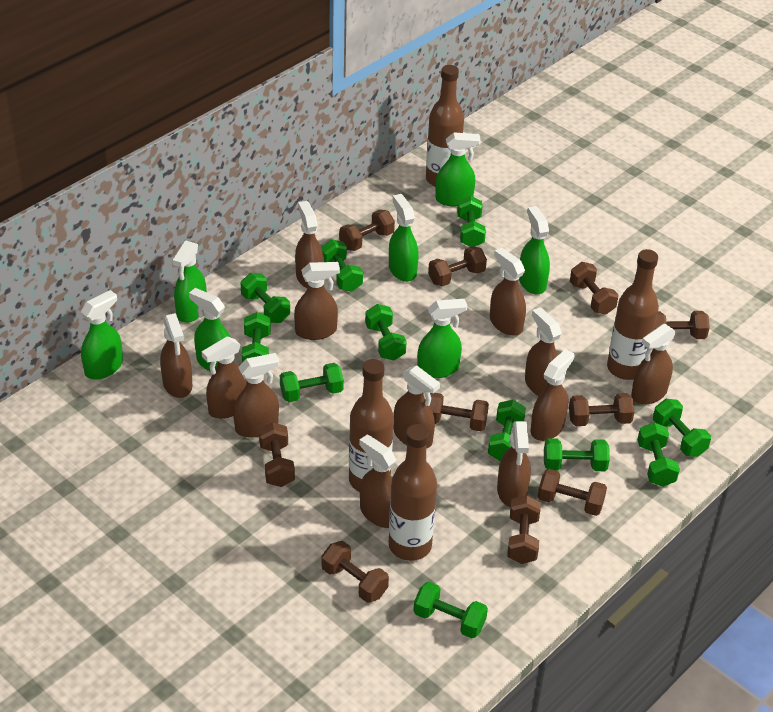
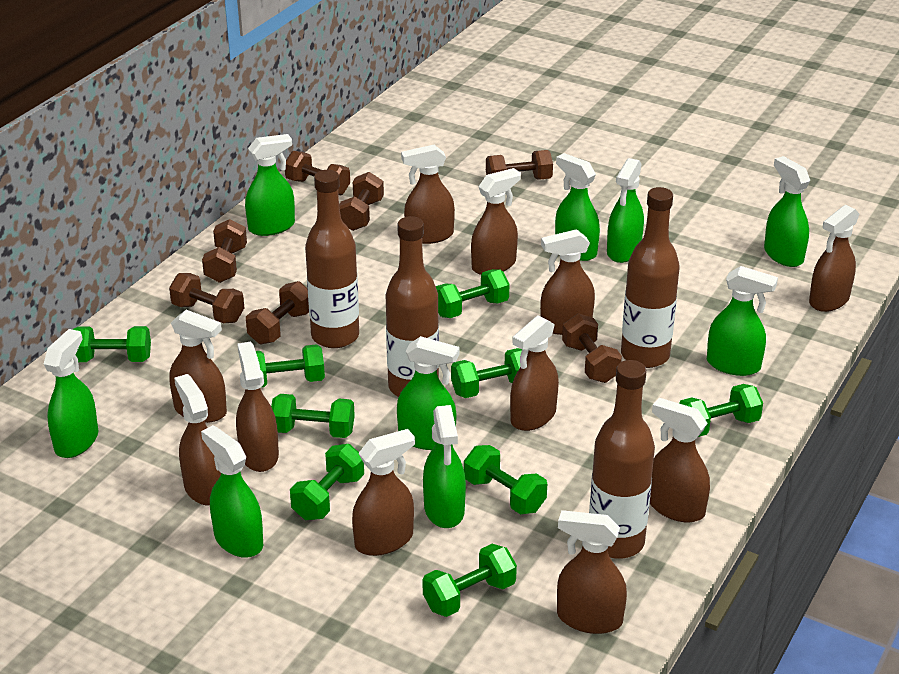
brown dumbbell: [259,422,295,487] [321,541,389,603] [339,210,395,251] [428,246,487,286] [429,393,489,431] [507,495,541,564] [537,469,607,516] [569,393,635,426] [570,262,619,314] [655,311,710,339] = 10 -> [169,273,244,323] [202,219,247,283] [246,281,309,344] [285,151,350,195] [339,172,384,231] [486,150,553,179] [562,313,622,383] = 7
brown spray bottle: [160,313,192,398] [202,336,247,419] [233,353,279,437] [294,262,340,340] [295,201,324,288] [359,434,396,528] [394,365,440,449] [490,248,526,336] [497,421,531,507] [525,307,562,396] [531,349,574,441] [631,324,676,405] = 12 -> [169,310,227,423] [174,374,221,506] [236,342,279,472] [352,429,415,556] [401,145,455,244] [471,168,521,275] [510,316,559,431] [540,229,595,335] [557,510,627,634] [650,398,710,522] [809,205,859,312] = 11
green dumbbell: [241,273,290,323] [242,312,271,363] [280,363,344,402] [321,239,363,292] [365,304,407,360] [413,582,488,638] [457,195,486,247] [488,400,526,461] [544,438,610,471] [637,422,680,487] [653,399,711,457] = 11 -> [73,326,151,362] [256,344,325,387] [271,394,355,438] [290,444,364,520] [423,544,517,617] [436,269,510,318] [451,348,522,398] [464,445,547,514] [679,384,763,437] = 9
green spray bottle: [81,290,123,380] [172,240,207,323] [189,288,231,372] [389,194,419,282] [417,299,467,378] [435,132,481,206] [519,206,550,294] = 7 -> [44,329,98,458] [201,425,263,558] [245,134,295,236] [397,336,459,450] [423,405,466,528] [555,153,600,261] [607,158,644,263] [707,266,778,376] [764,156,810,267] = 9

